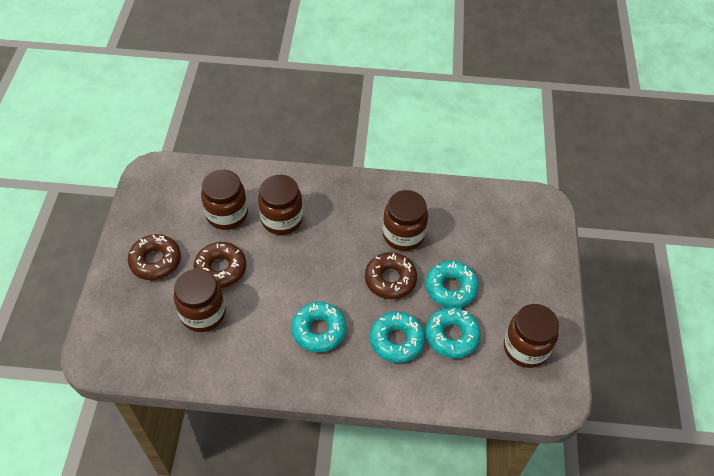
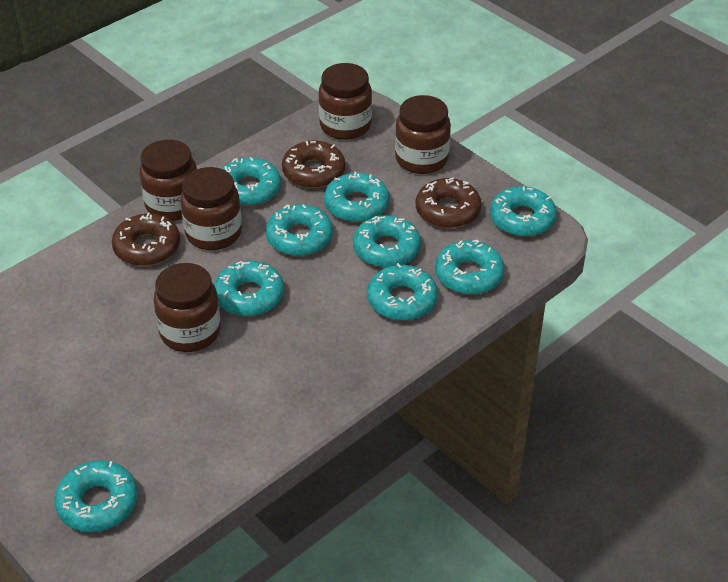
turquoise donut: [291,302,346,353] [370,312,425,363] [425,307,481,358] [426,261,478,308] = 4 -> [55,460,138,532] [214,261,284,316] [222,157,281,206] [265,204,333,256] [324,172,389,222] [353,215,421,268] [367,263,438,321] [435,240,505,295] [490,186,557,237] = 9

